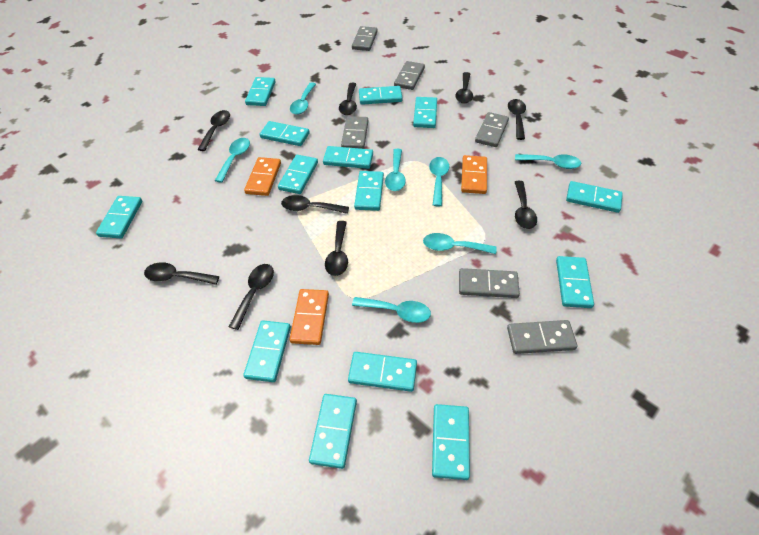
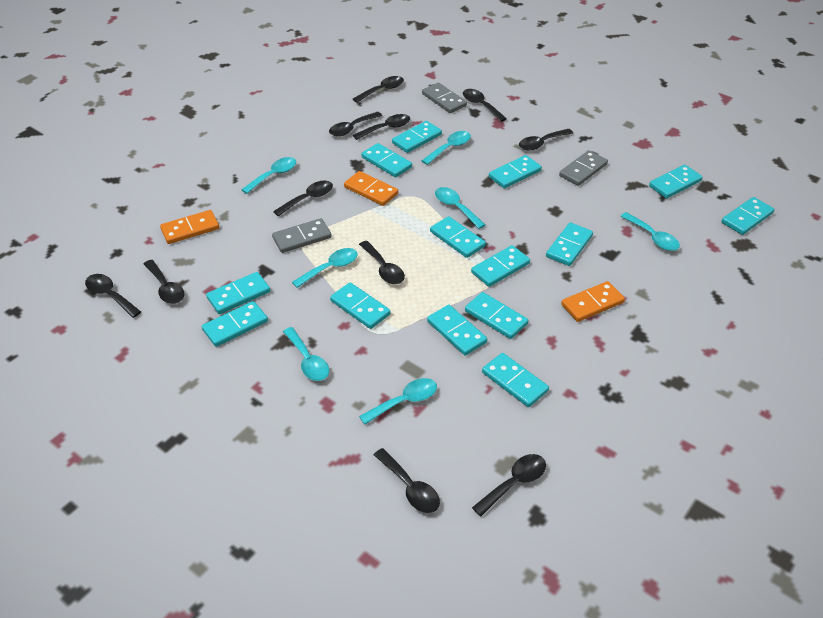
black spoon: [144,262,219,285] [197,110,230,151] [229,264,274,330] [281,195,349,214] [325,221,348,276] [339,83,357,115] [455,72,473,104] [508,99,526,140] [515,181,537,229] = 9 -> [85,274,141,318] [144,260,184,304] [273,181,333,216] [329,112,382,136] [353,76,404,103] [353,114,410,140] [359,241,405,284] [374,448,440,513] [463,89,507,122] [472,454,546,516] [519,129,573,150] = 11
grey domino: [341,116,368,149] [352,26,378,51] [394,61,425,90] [459,268,520,298] [475,112,509,147] [507,320,577,354] = 6 -> [272,218,332,253] [422,83,467,113] [559,150,608,186] = 3

